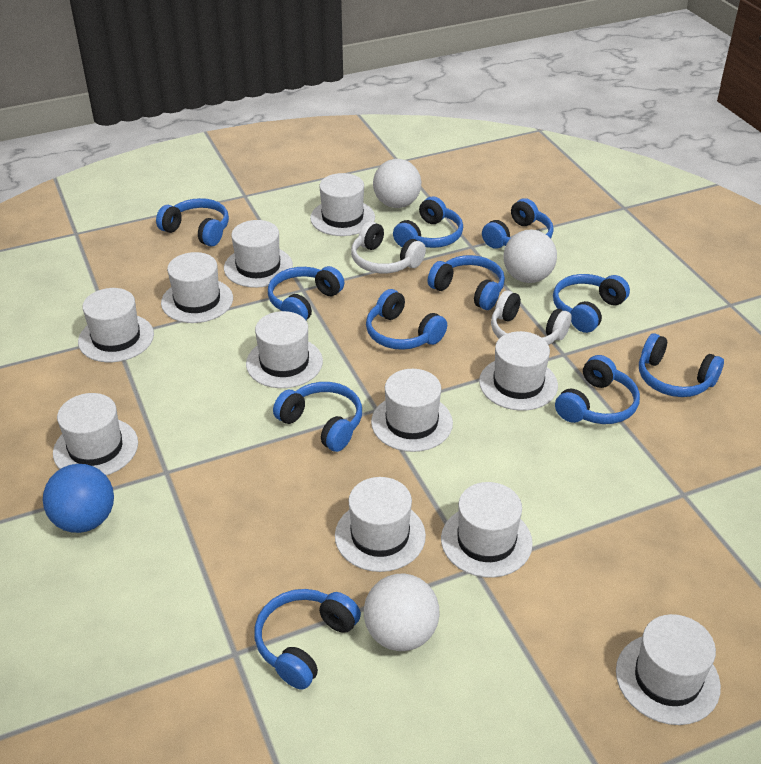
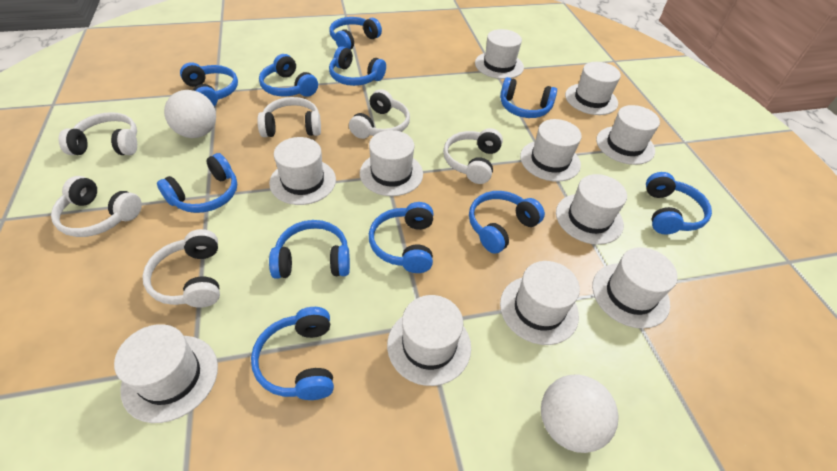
blue ball: [43,464,114,533] = 1 -> none = 0
white ball: [364,574,440,651] [373,159,421,208] [503,229,557,283] = 3 -> [164,90,216,138] [541,375,619,453] = 2
white headphones: [351,221,426,273] [491,290,572,345] = 2 -> [51,176,142,237] [59,112,137,155] [142,229,220,308] [257,97,321,137] [349,89,410,139] [443,128,503,184] = 6

